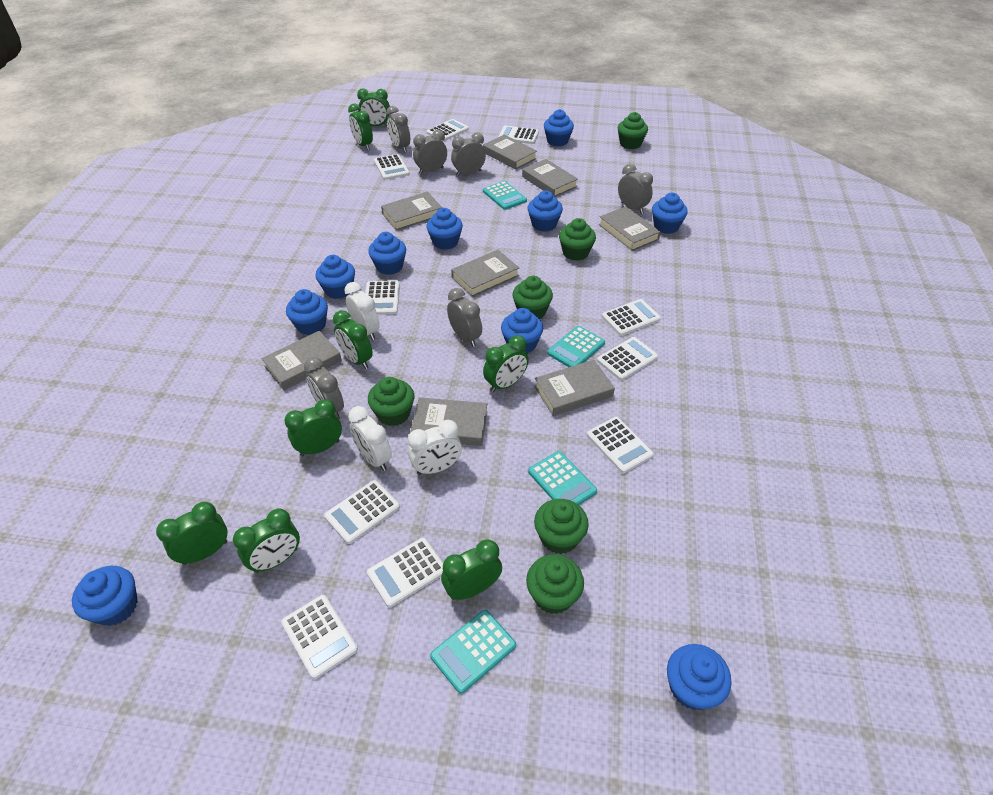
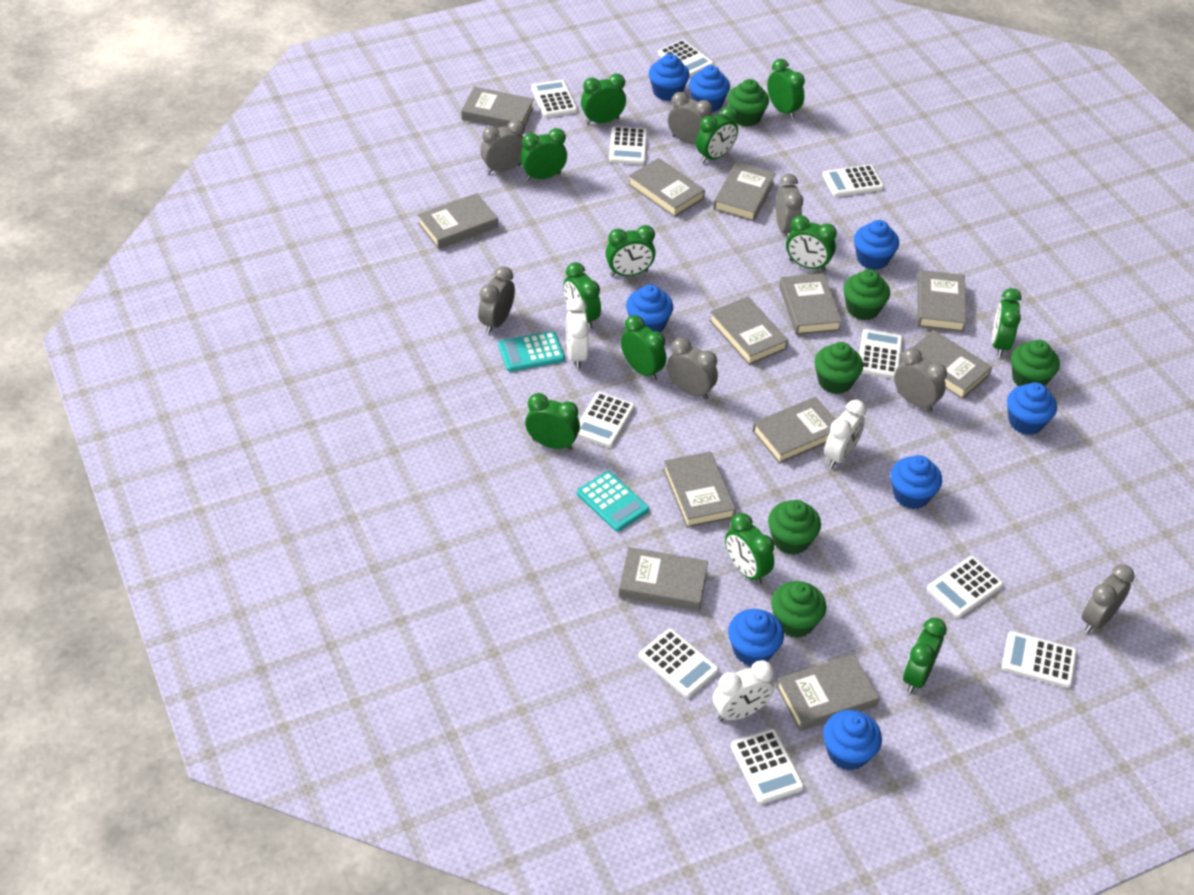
blue cupcake: [72,566,138,626] [286,289,328,335] [316,255,355,299] [368,232,406,275] [426,208,463,250] [501,308,543,354] [528,191,563,232] [544,109,574,146] [652,193,688,234] [667,644,732,710] = 10 -> [626,284,673,332] [649,54,690,101] [689,65,730,112] [728,609,784,666] [823,710,882,770] [854,220,899,270] [891,455,942,509] [1007,382,1057,435] = 8
green clock: [156,502,227,565] [233,509,300,573] [284,399,342,456] [333,310,373,369] [348,104,373,150] [357,88,390,126] [441,539,502,600] [483,335,529,392] = 8 -> [520,128,567,181] [525,393,580,450] [563,262,601,329] [581,73,626,124] [606,225,656,276] [621,315,666,381] [696,106,738,163] [725,513,774,585] [767,59,805,119] [786,215,837,272] [903,618,947,693] [992,288,1022,357] = 12
grey book: [261,331,342,390] [381,192,442,230] [410,397,488,446] [451,250,519,297] [483,135,537,170] [522,159,578,197] [534,360,615,416] [599,206,661,251] = 8 -> [418,193,498,249] [461,87,534,128] [618,547,708,611] [628,158,705,217] [663,451,736,528] [709,296,788,365] [713,162,776,222] [752,397,836,464] [776,654,879,731] [779,273,842,335] [912,330,992,400] [918,270,966,332] = 12
grey clock: [304,357,344,419] [386,106,410,153] [413,130,447,174] [447,288,482,347] [451,133,486,176] [618,164,653,214] = 6 -> [478,266,515,334] [480,120,525,174] [667,338,718,400] [668,92,713,144] [776,174,803,238] [894,348,947,412] [1082,564,1135,633] = 7
turquoise calculator: [430,610,516,694] [483,181,527,210] [528,451,597,505] [547,326,605,367] = 4 -> [498,331,565,372] [577,471,649,532] = 2

